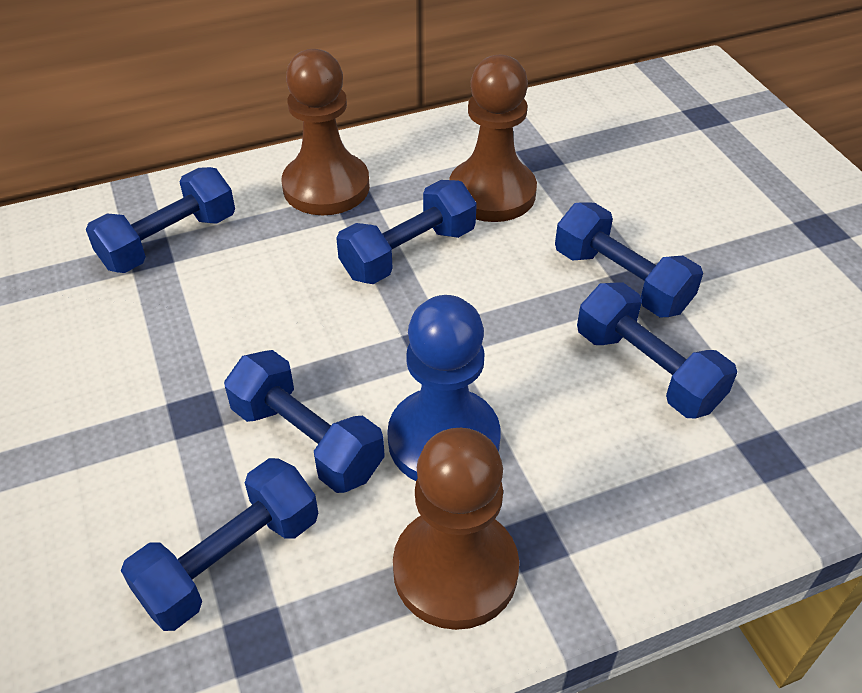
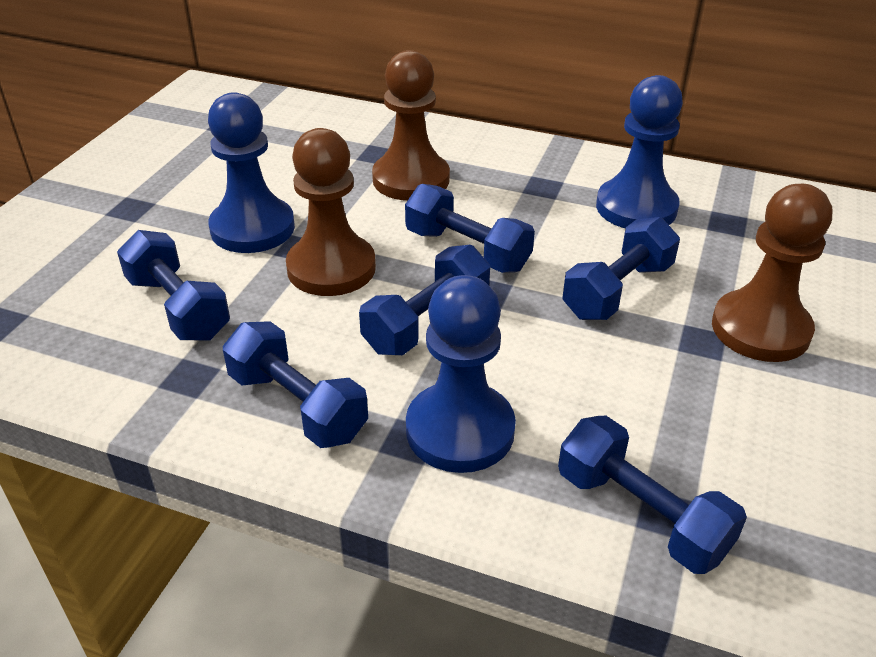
blue pawn: [387,295,501,481] = 1 -> [208,92,295,253] [406,275,516,473] [596,75,683,228] = 3

